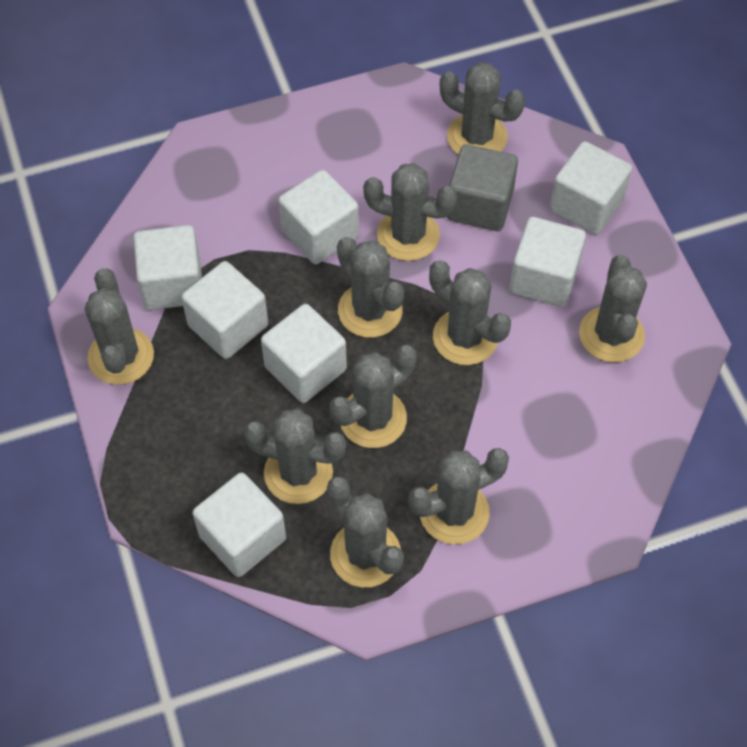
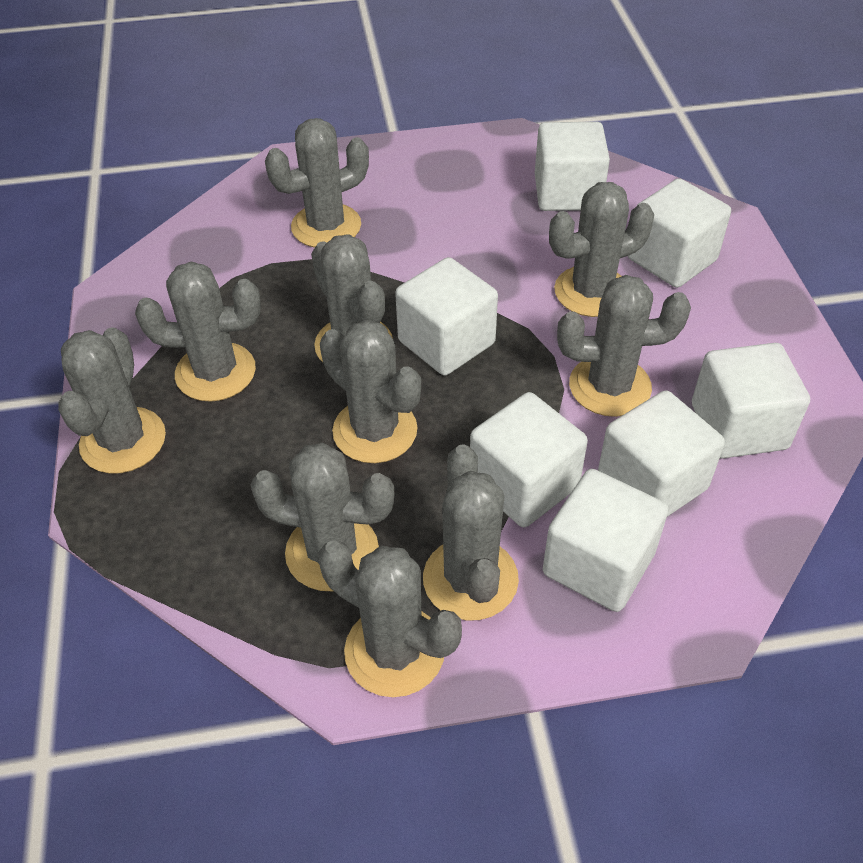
grey cube: [447,144,518,231] = 1 -> none = 0

